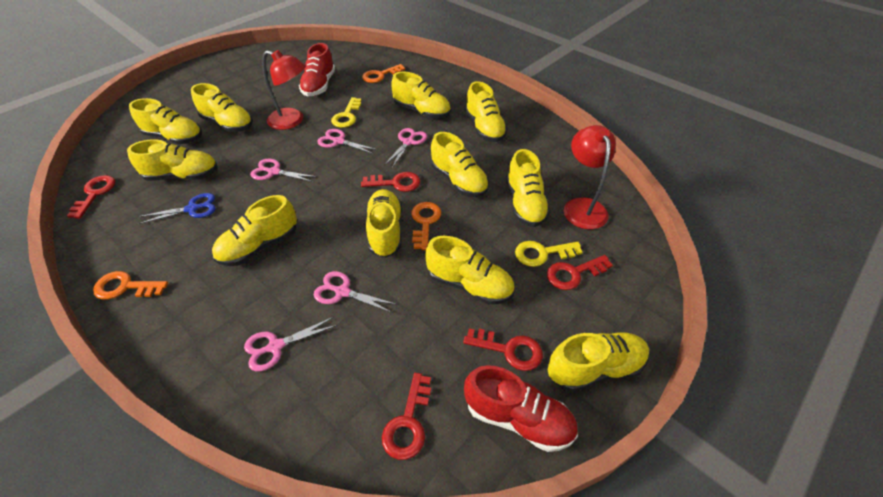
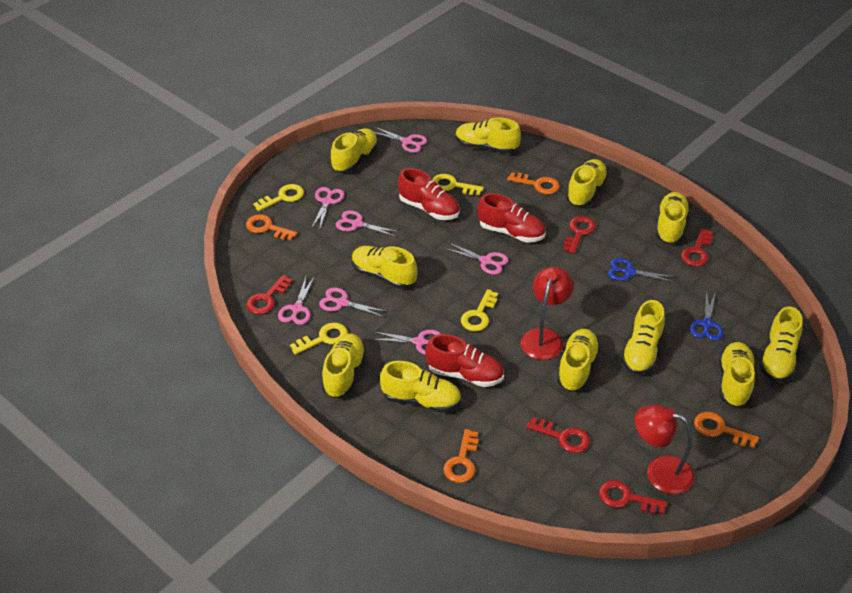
blue scissors: [138,193,216,224] = 1 -> [608,258,676,282] [690,291,723,341] = 2
orange key: [93,271,168,300] [362,64,405,83] [411,202,441,250] = 3 -> [246,214,297,241] [443,429,479,483] [507,172,560,194] [694,412,759,448] = 4
pink scissors: [244,317,337,371] [250,159,317,182] [314,271,397,313] [317,129,378,154] [385,128,427,168] = 5 -> [278,276,315,325] [312,187,345,228] [319,288,387,317] [336,210,399,237] [372,330,441,355] [375,127,427,153] [444,243,509,275] = 7
red shoe: [299,43,335,96] [464,365,578,452] = 2 -> [398,168,459,220] [425,334,504,387] [477,193,546,243] = 3
yellow key: [331,97,362,128] [515,241,583,267] = 2 -> [253,184,304,211] [290,323,348,355] [432,174,484,195] [461,289,498,331] = 4

